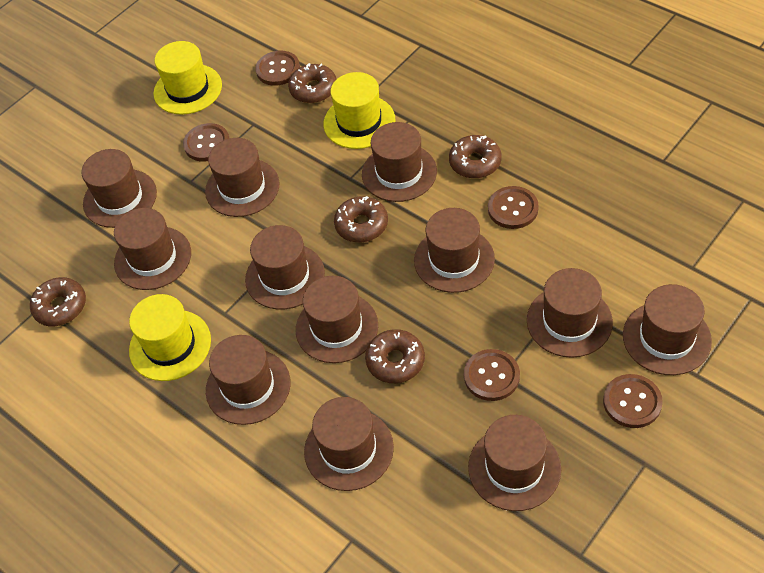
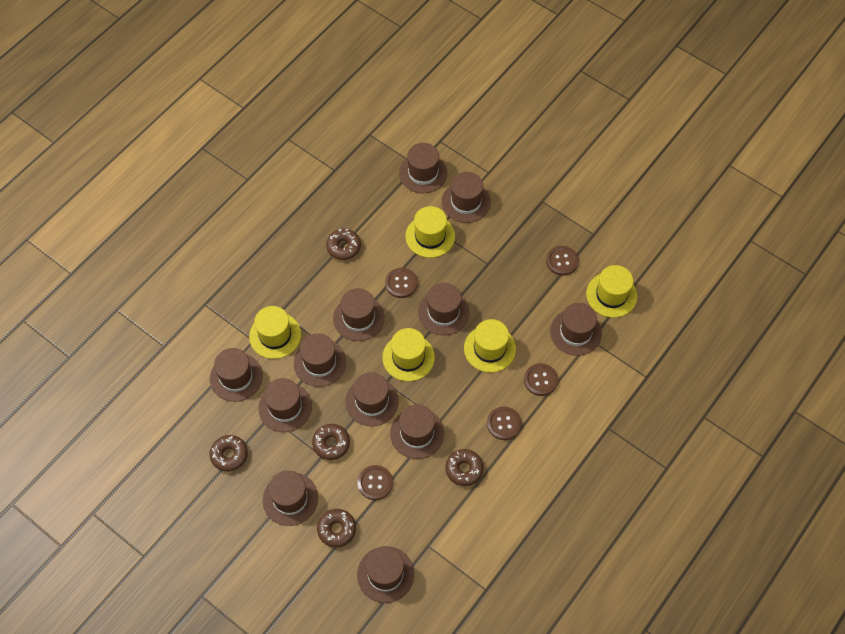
yellow hat: [129,294,211,381] [153,41,222,115] [323,72,395,149] = 3 -> [249,306,301,359] [382,328,435,381] [406,206,455,258] [464,319,516,373] [586,265,637,318] = 5

